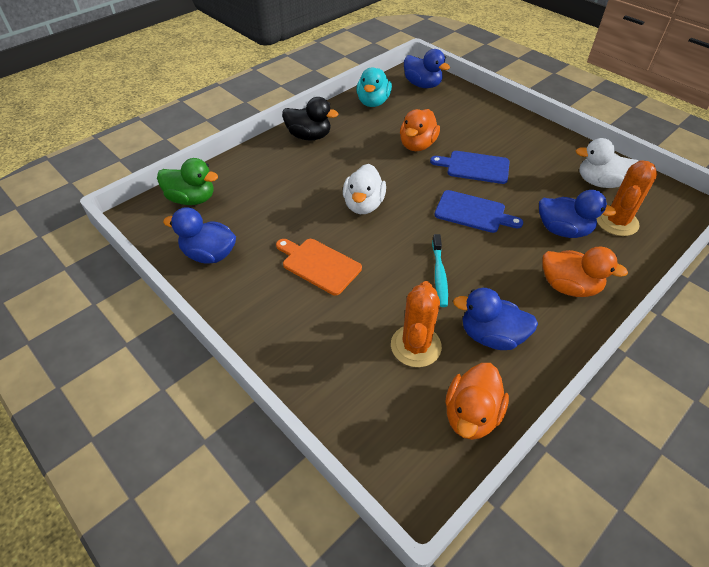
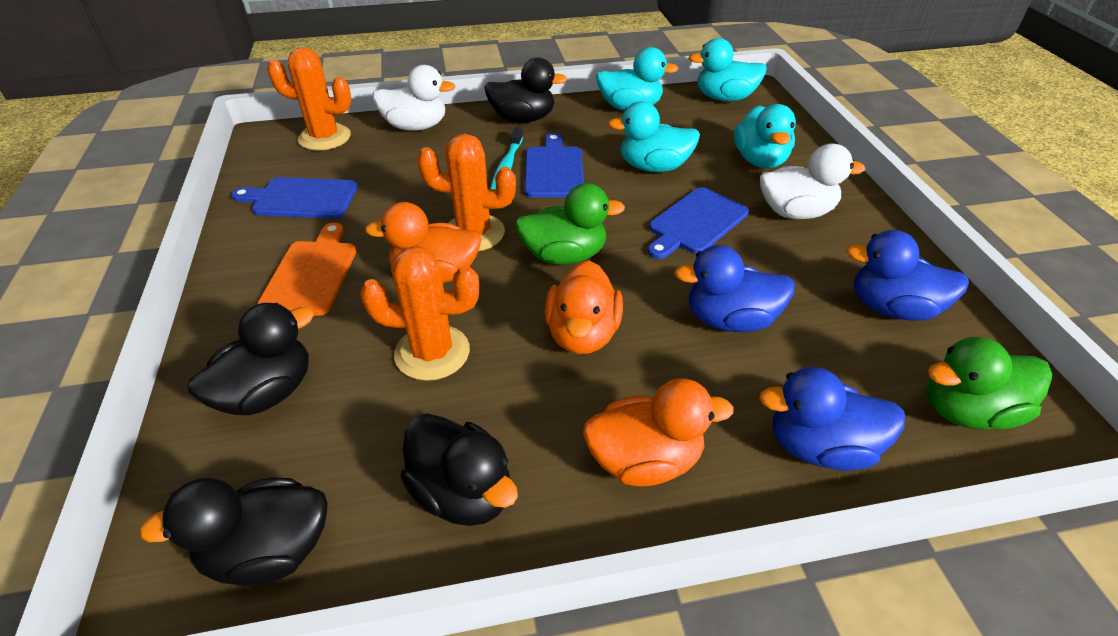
black duck: [282,97,338,140] = 1 -> [139,478,327,586] [188,303,314,415] [400,413,518,526] [484,57,567,123] = 4
blue cutting board: [430,151,510,184] [434,190,523,233] = 2 -> [231,177,358,219] [525,133,584,198] [648,187,749,259] = 3
blue duck: [163,207,236,264] [404,49,450,88] [453,288,538,350] [539,190,616,238] = 4 -> [674,245,795,332] [759,367,905,471] [846,230,969,321] = 3
green duck: [157,158,218,205] = 1 -> [515,183,625,265] [927,337,1052,430] = 2
orange cactus: [391,281,442,367] [596,160,657,236] = 2 -> [267,47,351,150] [360,246,479,381] [417,134,516,251] = 3
turquoise duck: [356,67,392,107] = 1 -> [596,47,679,111] [608,101,700,172] [689,38,767,101] [734,104,796,168] = 4

